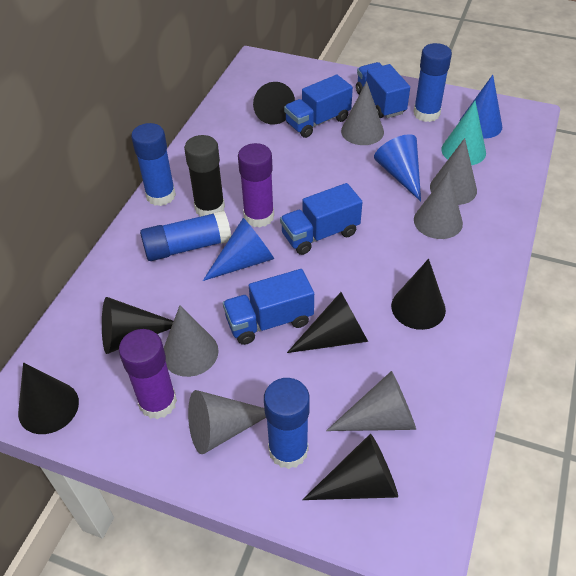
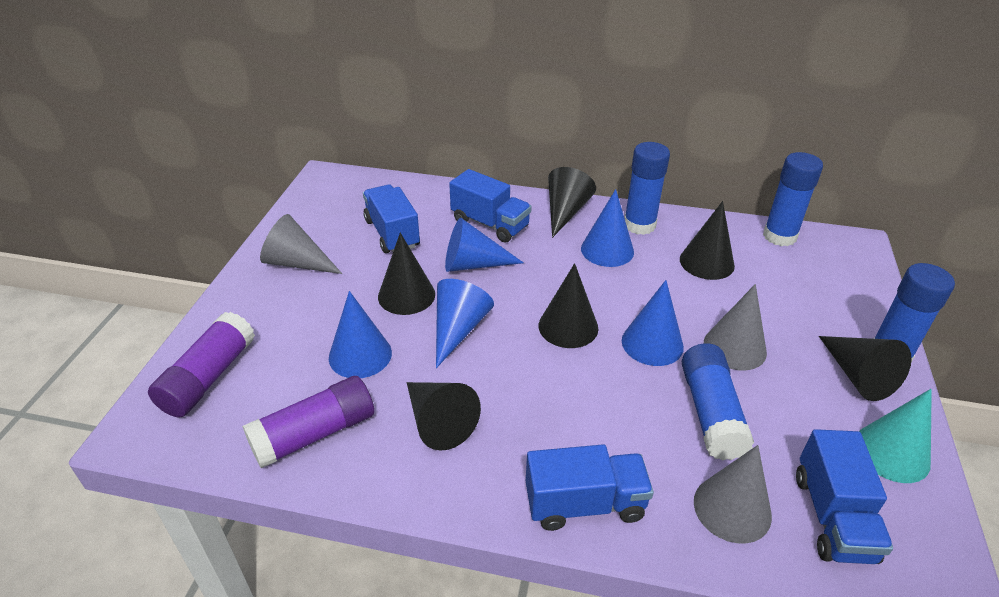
black glue stick: [184,135,225,217] = 1 -> none = 0
blue cone: [203,218,274,281] [374,134,421,201] [459,75,502,138] = 3 -> [329,291,392,378] [436,279,494,368] [445,218,524,272] [581,189,634,267] [622,280,684,366] = 5
grey cone: [164,305,219,377] [188,390,266,454] [326,371,416,431] [341,81,384,145] [414,171,463,239] [430,138,477,205] = 6 -> [260,214,342,274] [694,445,772,544] [704,284,767,370] = 3

